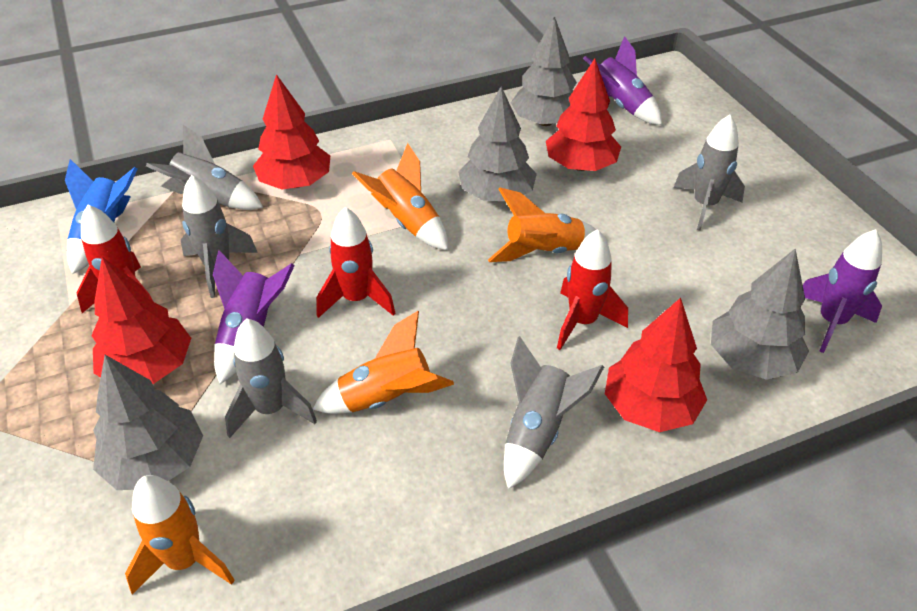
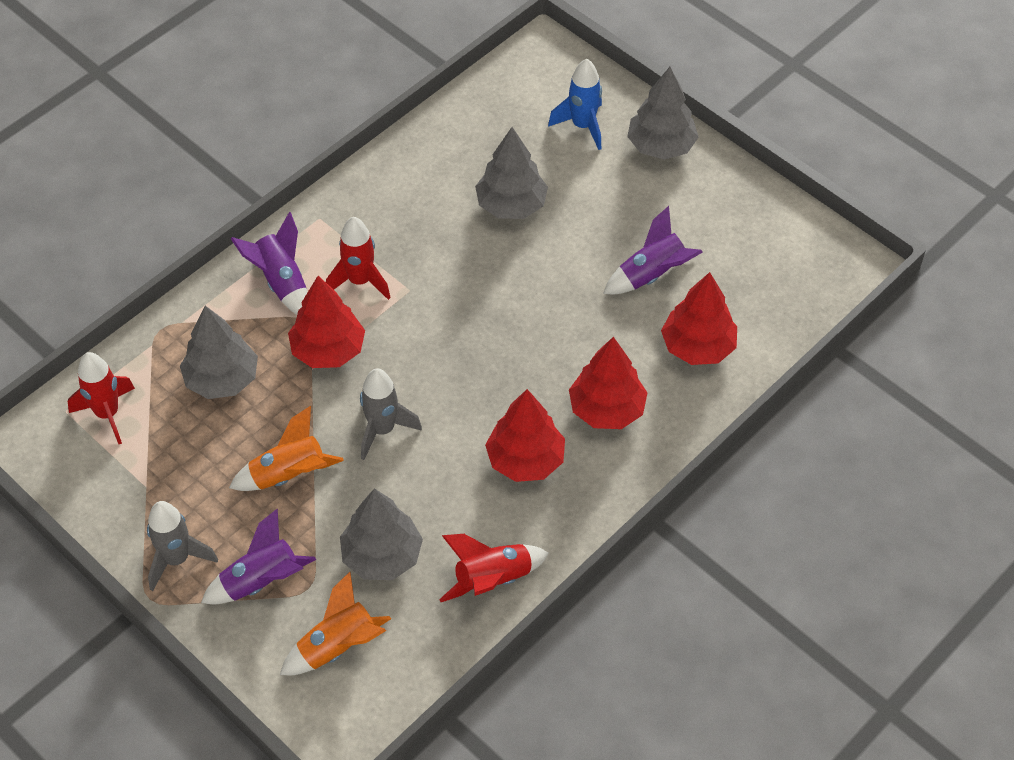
grey rocket: [146,125,263,210] [181,175,258,298] [225,318,317,438] [504,336,604,489] [674,115,745,231] = 5 -> [147,501,218,591] [360,368,422,460] = 2
orange rocket: [125,475,235,594] [313,311,454,414] [352,143,448,250] [488,188,596,262] = 4 -> [229,406,344,491] [280,572,391,675] = 2

